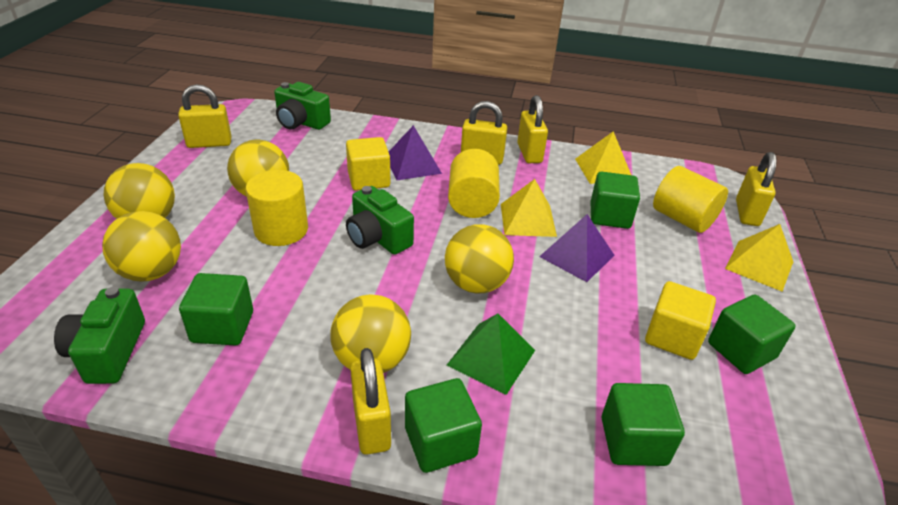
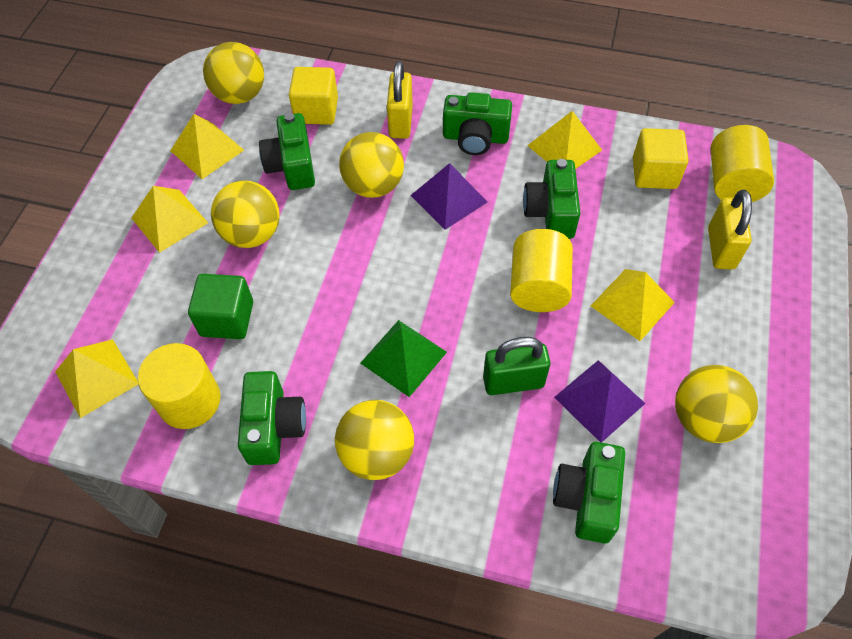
green camera: [54,287,145,384] [274,82,331,130] [346,186,414,255] = 3 -> [238,371,306,465] [259,113,315,190] [443,92,512,155] [523,159,581,239] [553,442,625,544] = 5
green cube: [179,273,253,346] [405,378,482,473] [591,172,640,229] [602,383,685,466] [708,294,796,374] = 5 -> [188,274,253,339] = 1
green padlock: none = 0 -> [483,337,551,395] = 1
yellow padlock: [178,84,232,148] [350,348,391,455] [461,101,507,165] [517,95,548,163] [736,152,777,226] = 5 -> [387,61,413,139] [708,190,752,270] = 2
yellow pyramid: [501,179,557,237] [575,131,631,184] [725,224,793,292] = 3 -> [55,339,138,418] [132,186,208,253] [170,114,244,179] [527,111,602,169] [591,269,675,341] = 5

